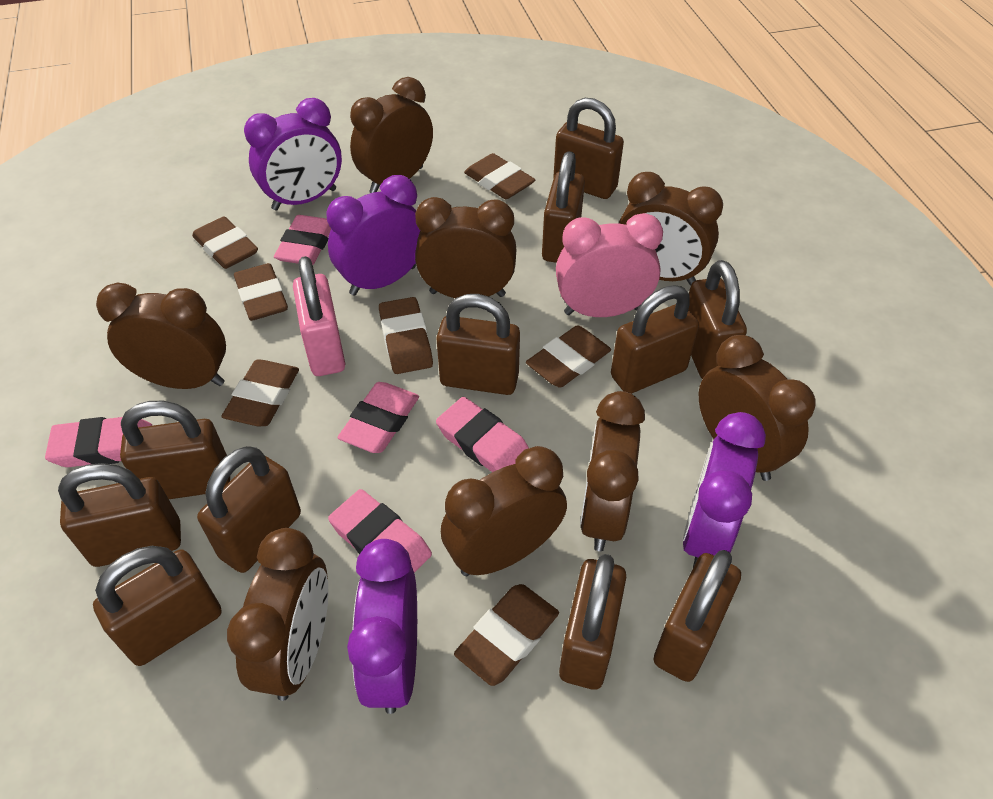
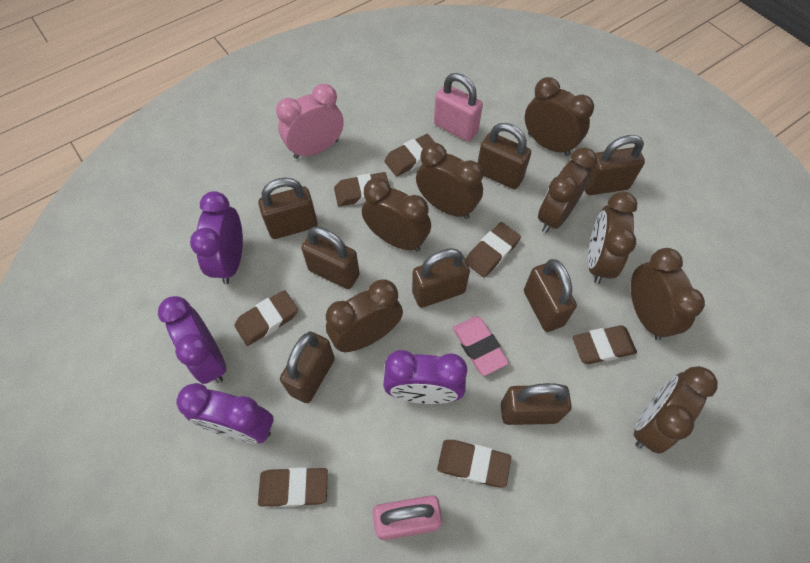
brown padlock: [58,463,181,567] [93,546,222,666] [120,401,230,499] [197,446,301,573] [436,294,520,395] [542,152,585,263] [553,98,624,199] [559,554,626,690] [611,285,699,394] [654,550,741,682] [688,260,747,379] = 11 -> [258,178,318,239] [280,332,335,403] [301,227,360,289] [412,249,470,308] [478,123,531,189] [501,383,572,425] [524,259,577,332] [585,135,645,195] = 8
pink eraser: [45,417,152,467] [274,215,331,265] [328,489,432,573] [337,382,419,453] [436,397,529,472] = 5 -> [453,316,509,376] = 1
pink padlock: [293,256,345,376] = 1 -> [372,495,442,540] [434,73,483,142] = 2

